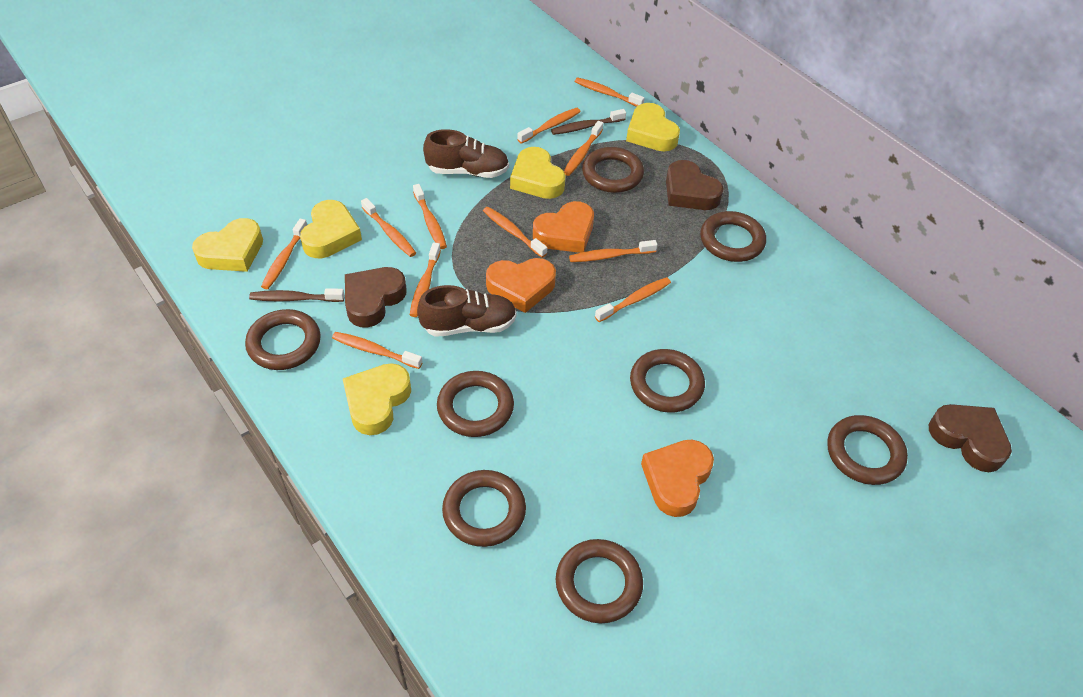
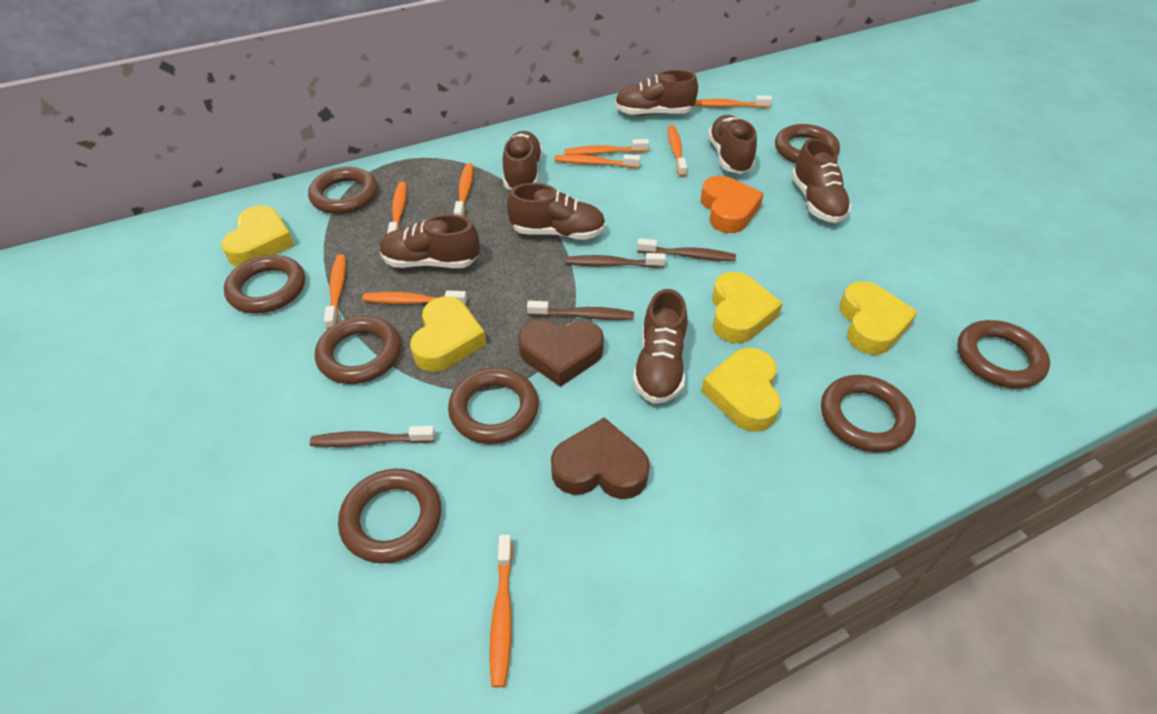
brown heart: [345,267,407,327] [666,160,724,210] [929,404,1012,472] = 3 -> [518,320,604,387] [551,417,650,499] = 2
brown shoe: [417,285,517,337] [423,129,509,178] = 2 -> [379,214,480,268] [503,131,543,190] [507,183,606,240] [615,70,698,116] [633,289,688,404] [708,115,757,174] [791,138,852,223] = 7
brown toothbrush: [249,288,344,302] [551,109,626,135] = 2 -> [310,426,435,447] [527,301,634,320] [566,253,666,268] [637,238,736,261] = 4
orange heart: [486,258,556,313] [533,201,594,253] [641,440,714,517] = 3 -> [701,176,764,233] = 1
orange toothbrush: [261,219,307,289] [332,332,423,369] [361,198,416,257] [410,242,441,317] [413,184,447,249] [483,207,547,258] [517,108,581,144] [564,121,603,176] [569,240,657,262] [575,77,644,107] [595,277,671,322] = 11 -> [324,254,346,330] [362,290,467,306] [387,181,407,234] [454,163,473,216] [490,535,513,687] [554,154,641,168] [564,139,649,155] [668,125,687,177] [694,95,772,108] = 9

